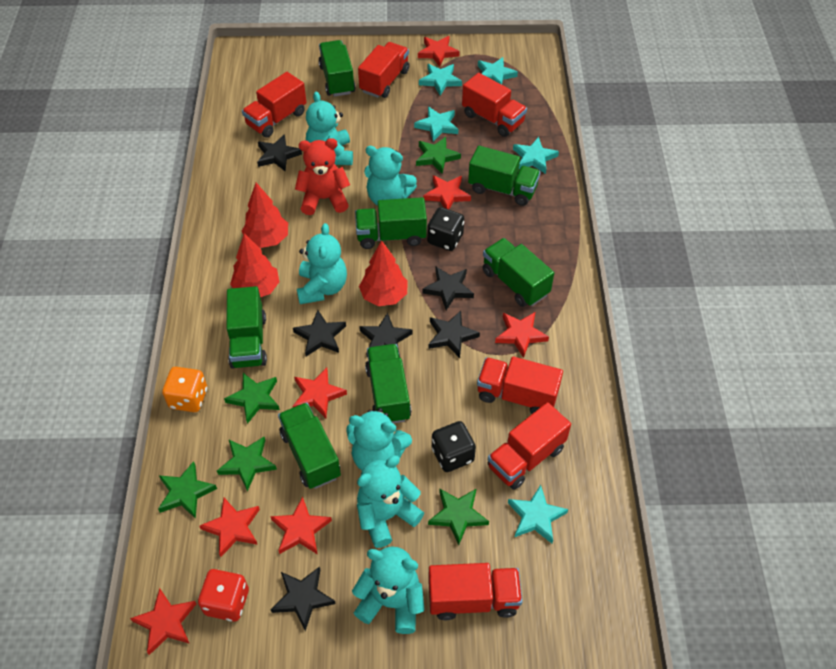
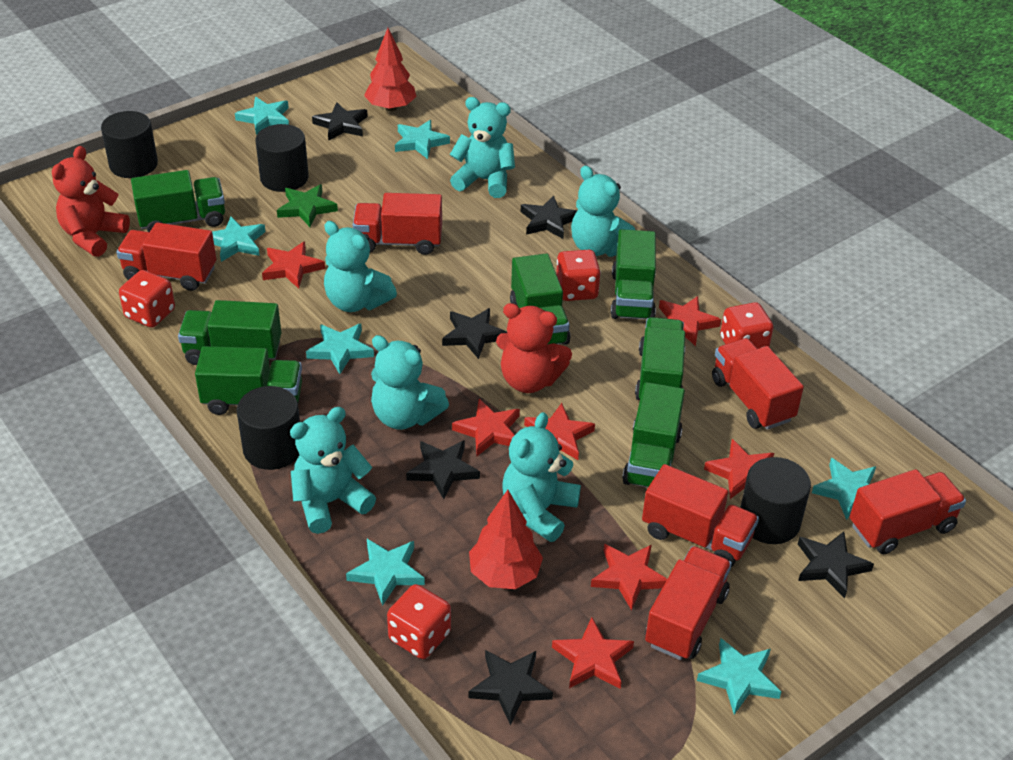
black cylinder: none = 0 -> [101,111,158,178] [237,386,300,470] [255,124,309,192] [740,457,811,544] = 4
black dice: [427,207,464,251] [432,421,476,472] = 2 -> none = 0
green star: [158,461,217,519] [217,437,277,491] [224,373,280,424] [416,137,461,174] [428,489,489,545] = 5 -> [277,184,338,227] = 1
orange dice: [162,367,207,412] = 1 -> none = 0
red dice: [198,569,249,622] = 1 -> [119,270,175,328] [387,584,451,659] [556,250,601,301] [720,302,773,349] = 4
red teddy bear: [295,138,350,215] = 1 -> [52,146,130,257] [496,303,572,393] = 2
red tree: [230,233,279,297] [242,183,288,248] [359,240,408,306] = 3 -> [364,28,416,111] [469,490,543,589] = 2
turquoise star: [414,107,458,142] [419,64,462,96] [478,57,518,85] [508,485,568,543] [513,137,559,174] = 5 -> [212,217,266,262] [235,97,289,135] [306,323,374,374] [346,539,425,606] [395,120,450,159] [697,638,781,715] [812,458,876,520] = 7

